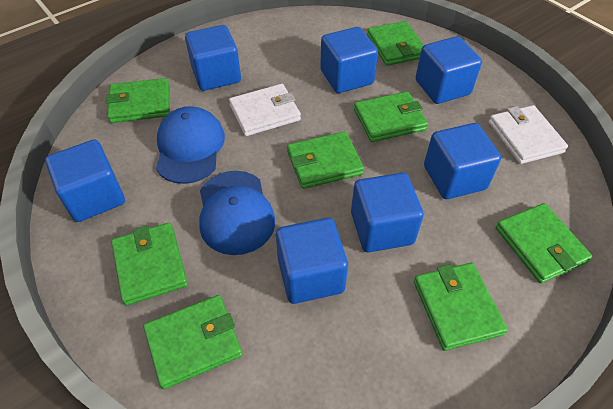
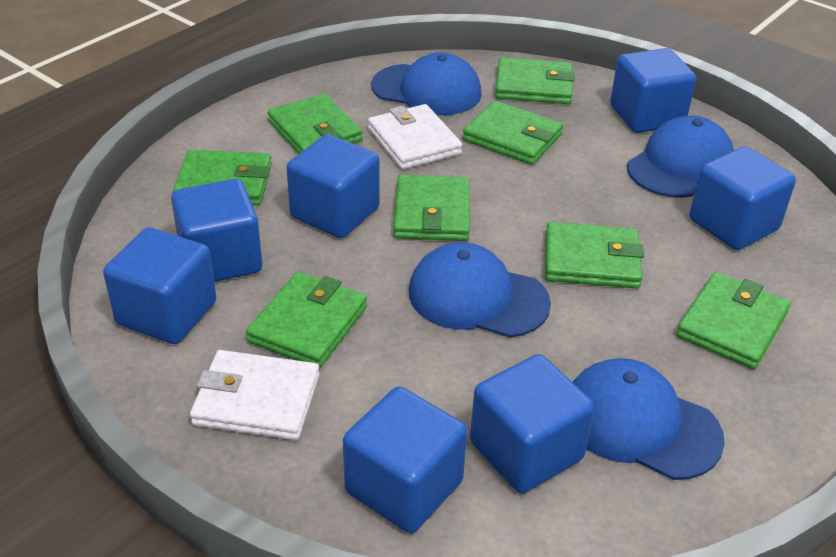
blue cap: [156,106,225,184] [199,171,275,255] = 2 -> [371,53,482,115] [409,242,551,338] [573,358,725,480] [627,115,734,198] = 4

